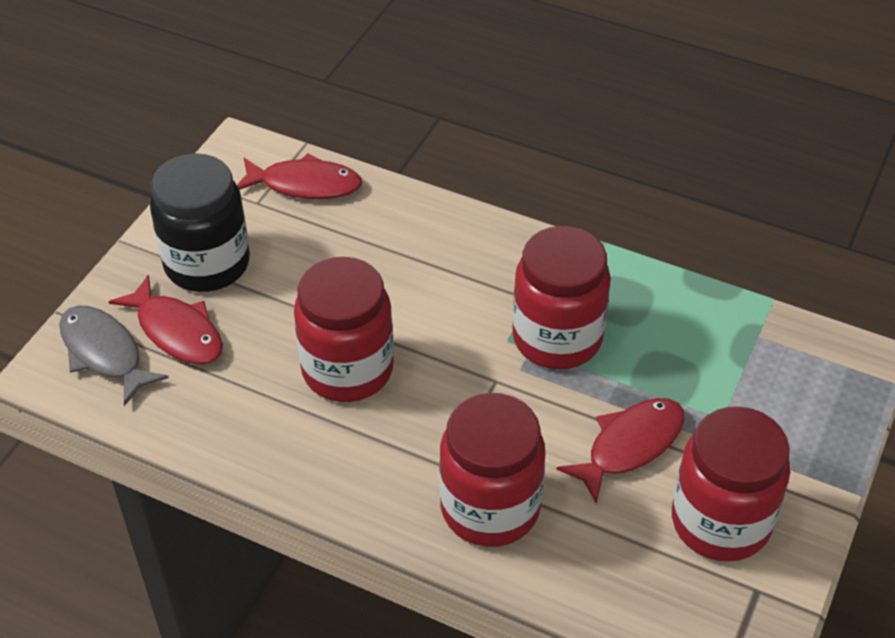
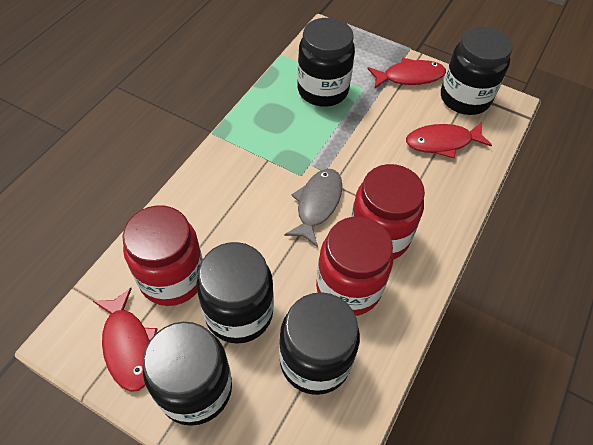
black jar: [150,153,250,292] = 1 -> [143,322,232,426] [197,242,274,344] [279,292,360,395] [297,18,355,107] [441,26,513,115] = 5
red jar: [294,257,394,402] [439,393,546,547] [512,226,611,369] [672,406,790,562] = 4 -> [122,205,203,306] [316,217,393,316] [351,164,425,260] = 3

